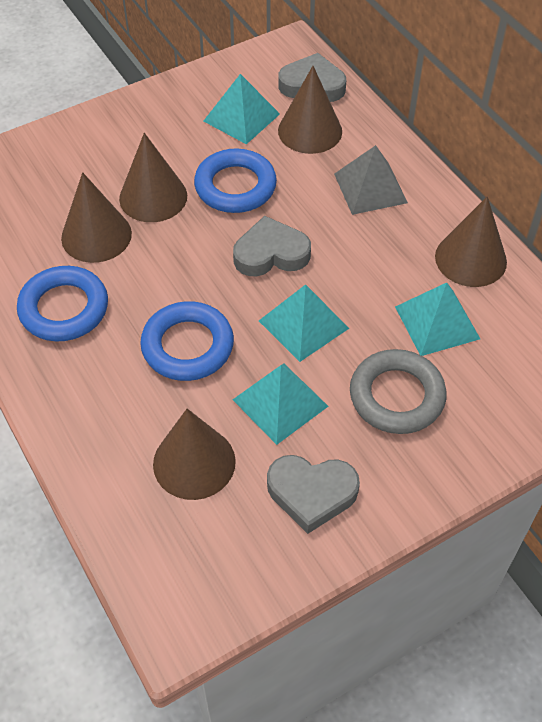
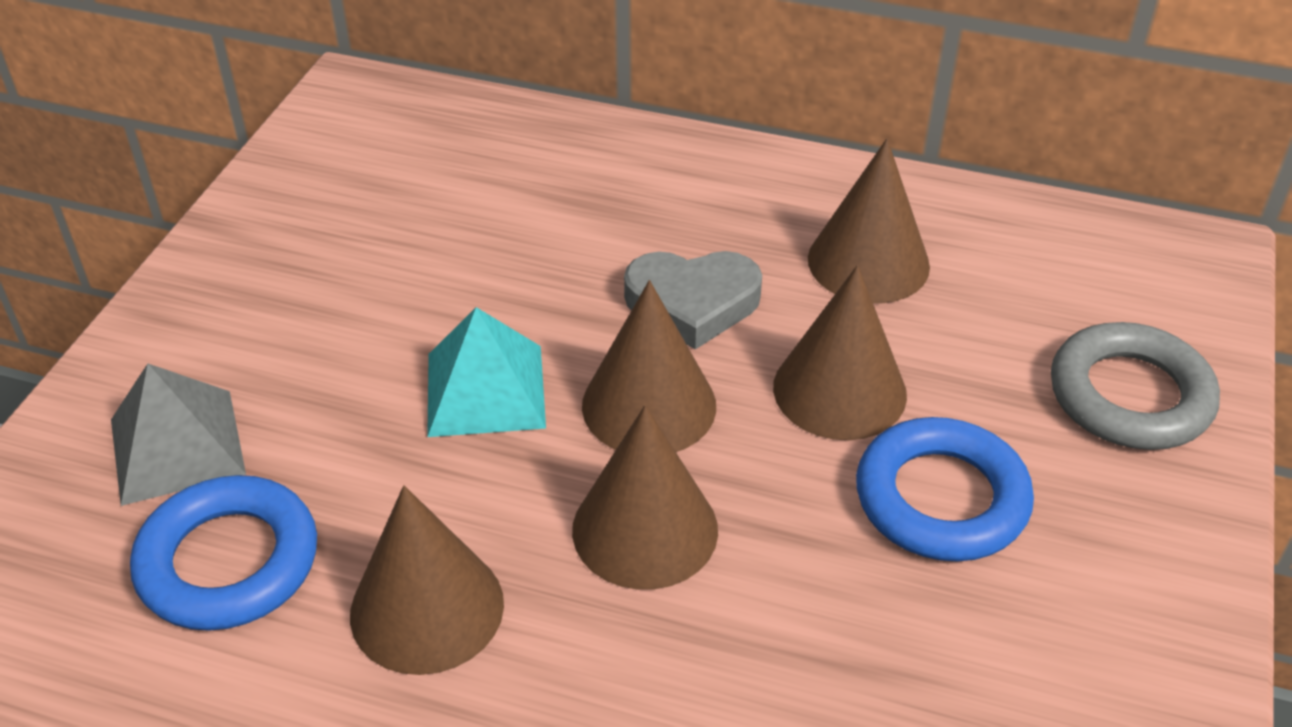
blue ring: [17,266,108,341] [140,301,234,381] [194,148,277,213] = 3 -> [130,475,317,631] [856,417,1034,562] = 2
grey heart: [233,216,311,276] [267,455,360,534] [278,53,346,102] = 3 -> [624,251,762,350] = 1
turquoise pyramid: [204,74,280,144] [233,363,329,445] [259,284,349,362] [395,283,480,356] = 4 -> [427,307,546,437] = 1

